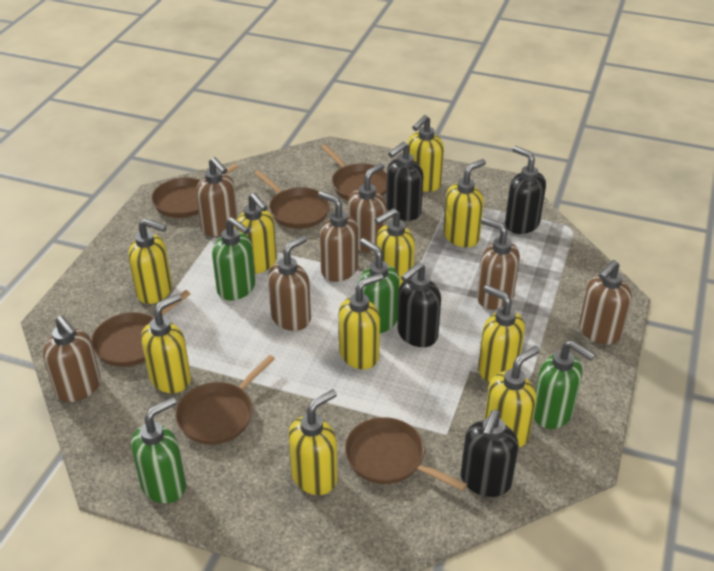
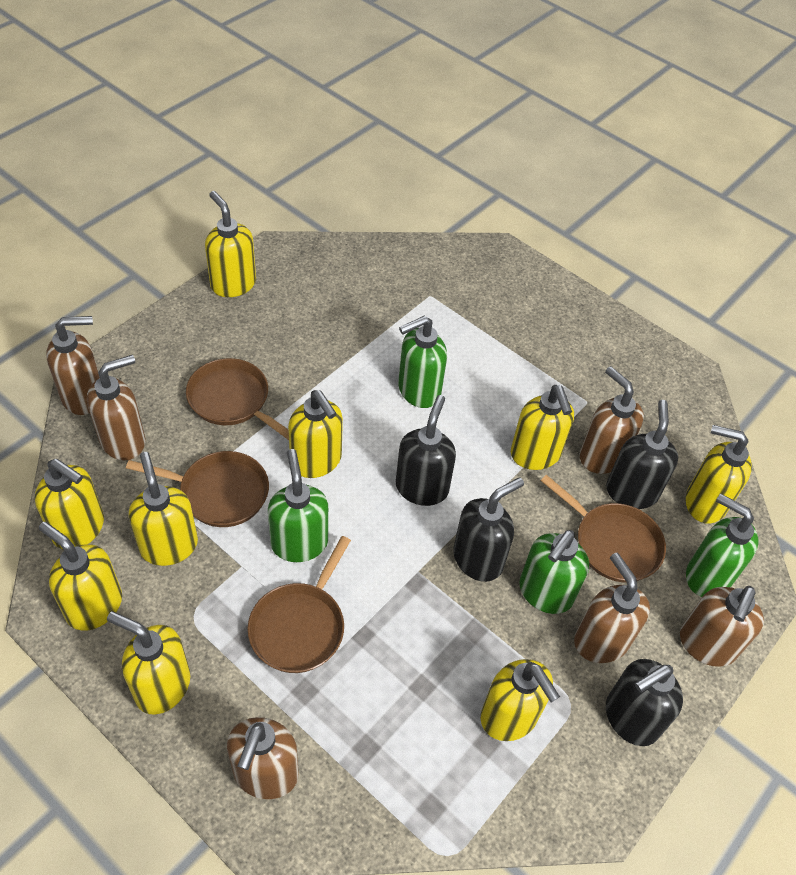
brown pan: [91,290,190,367] [151,164,239,218] [175,355,275,445] [254,170,330,229] [321,145,387,200] [345,417,467,491] = 6 -> [126,451,269,527] [186,358,289,440] [248,536,351,673] [541,475,666,582] = 4
brown soap dispenser: [43,315,101,402] [196,157,238,236] [268,235,311,331] [318,191,358,282] [348,163,387,253] [477,217,520,310] [579,260,632,345] = 7 -> [46,316,100,415] [87,355,145,460] [227,717,299,799] [574,553,650,663] [580,366,644,474] [680,586,764,667] = 6
yellow soap dispenser: [128,219,172,304] [141,293,191,393] [234,193,277,274] [288,389,338,495] [339,273,383,369] [375,208,415,285] [408,115,444,192] [443,159,486,247] [478,285,525,382] [484,346,540,447] = 10 -> [35,459,104,549] [39,522,122,631] [107,611,190,714] [129,452,198,566] [205,191,256,297] [288,390,343,478] [481,659,560,741] [511,385,574,470] [686,425,752,524] = 9

